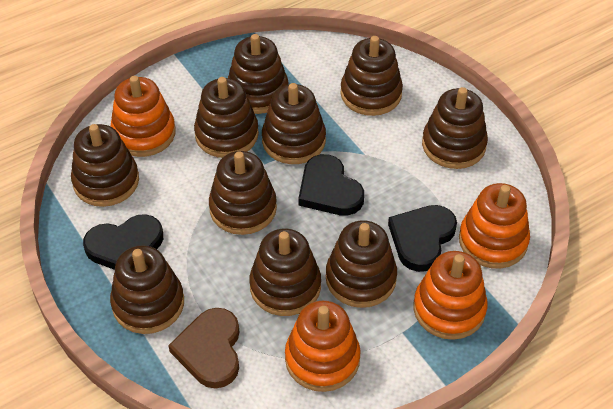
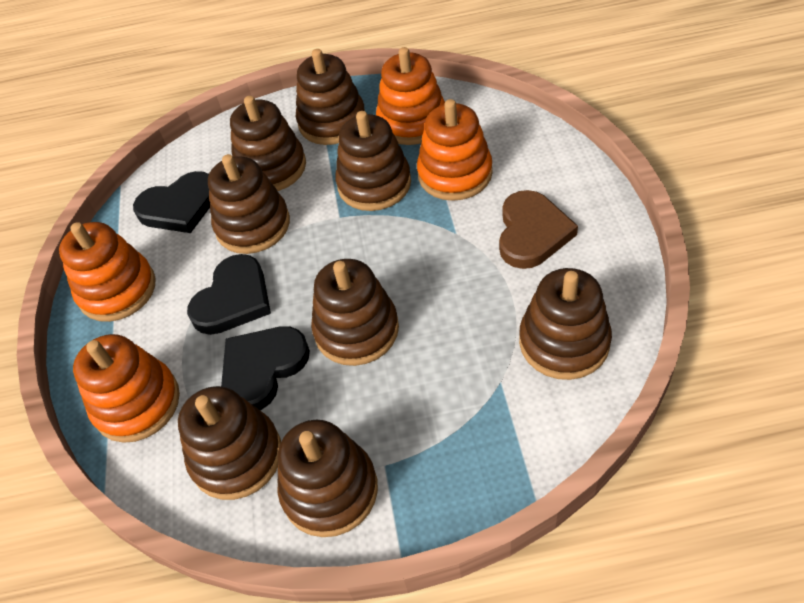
brown stacking toy: [71,124,139,207] [110,245,184,334] [194,77,259,158] [209,151,277,235] [228,34,288,114] [249,229,321,316] [262,83,326,164] [326,220,397,308] [340,36,403,116] [422,87,488,169] = 10 -> [178,386,281,500] [208,154,290,254] [230,96,306,191] [277,420,378,537] [296,49,365,145] [311,259,399,366] [335,111,411,211] [519,268,612,380] = 8

